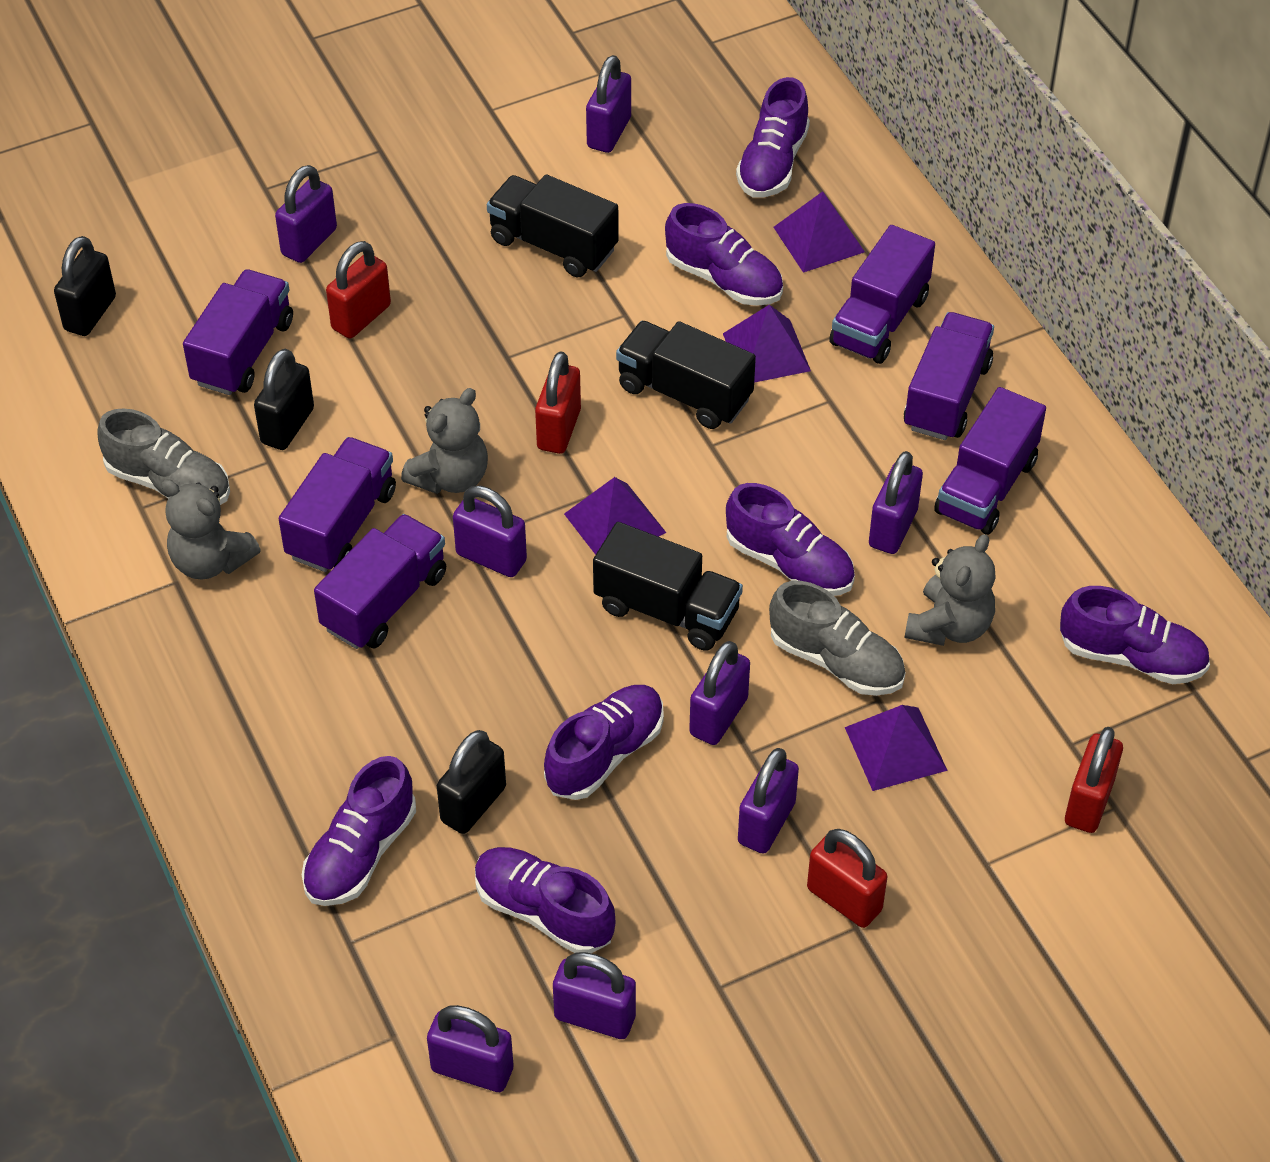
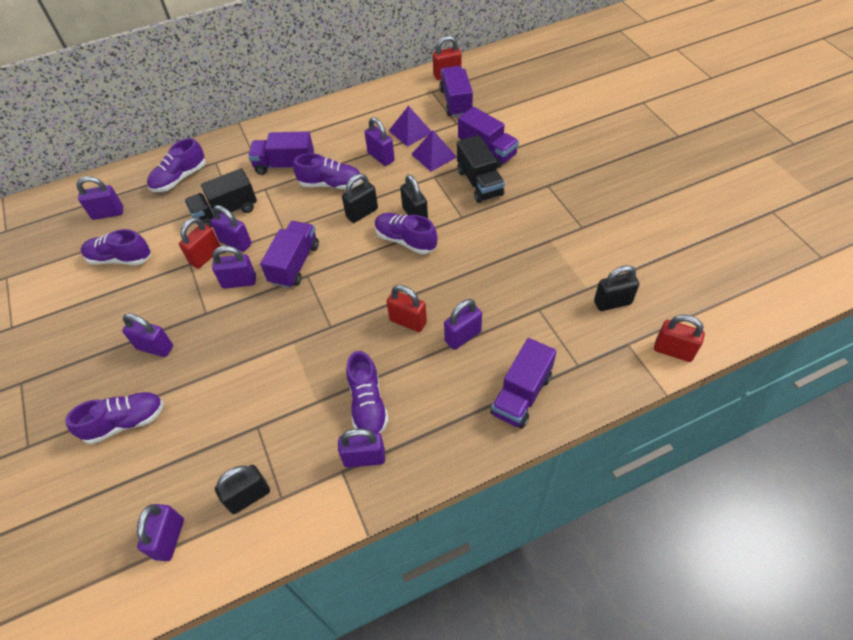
black padlock: [54,236,116,336] [254,349,314,450] [437,730,506,834] = 3 -> [215,465,270,514] [342,174,378,223] [400,174,428,219] [594,265,639,311] = 4
black truck: [487,175,619,277] [593,522,743,651] [616,321,756,429] = 3 -> [185,168,257,227] [457,135,505,203] = 2
grey shoe: [97,408,230,505] [769,581,905,696] = 2 -> none = 0
grey teddy bear: [161,479,261,580] [401,388,488,494] [905,534,996,646] = 3 -> none = 0
purple pyramid: [564,477,666,555] [723,305,811,383] [773,191,865,273] [845,705,948,791] = 4 -> [389,106,431,147] [411,130,457,172] = 2
purple shoe: [302,756,416,906] [475,847,616,953] [544,685,664,800] [665,203,783,306] [726,483,855,596] [736,77,810,198] [1060,586,1210,684] = 7 -> [65,392,164,444] [81,229,151,265] [147,138,206,192] [293,153,362,189] [346,351,389,434] [375,213,437,254] = 6
purple truck: [183,269,293,395] [279,437,396,572] [314,514,446,649] [829,225,935,364] [904,312,994,440] [934,387,1046,535] = 6 -> [248,131,314,175] [260,221,319,288] [439,66,473,117] [458,107,519,168] [490,338,557,429] = 5

